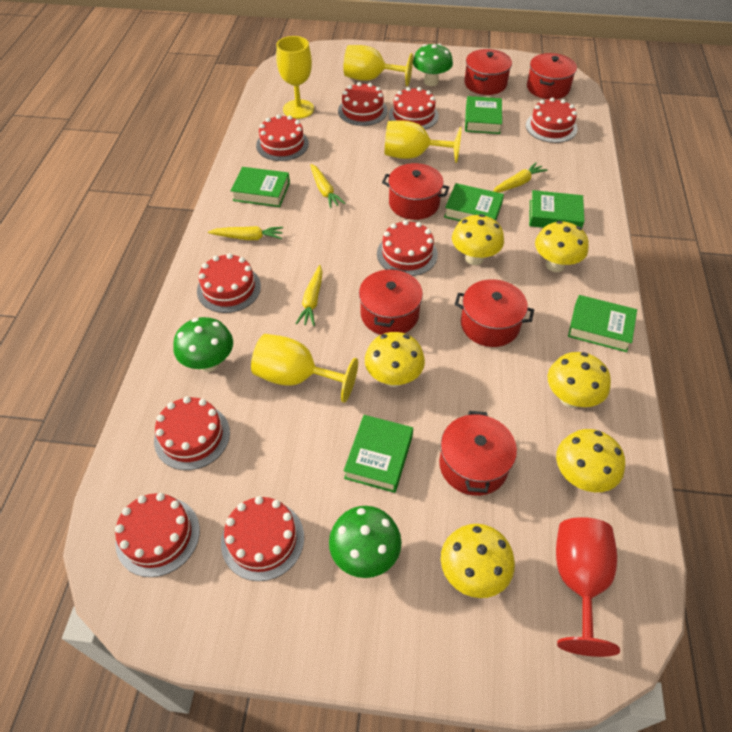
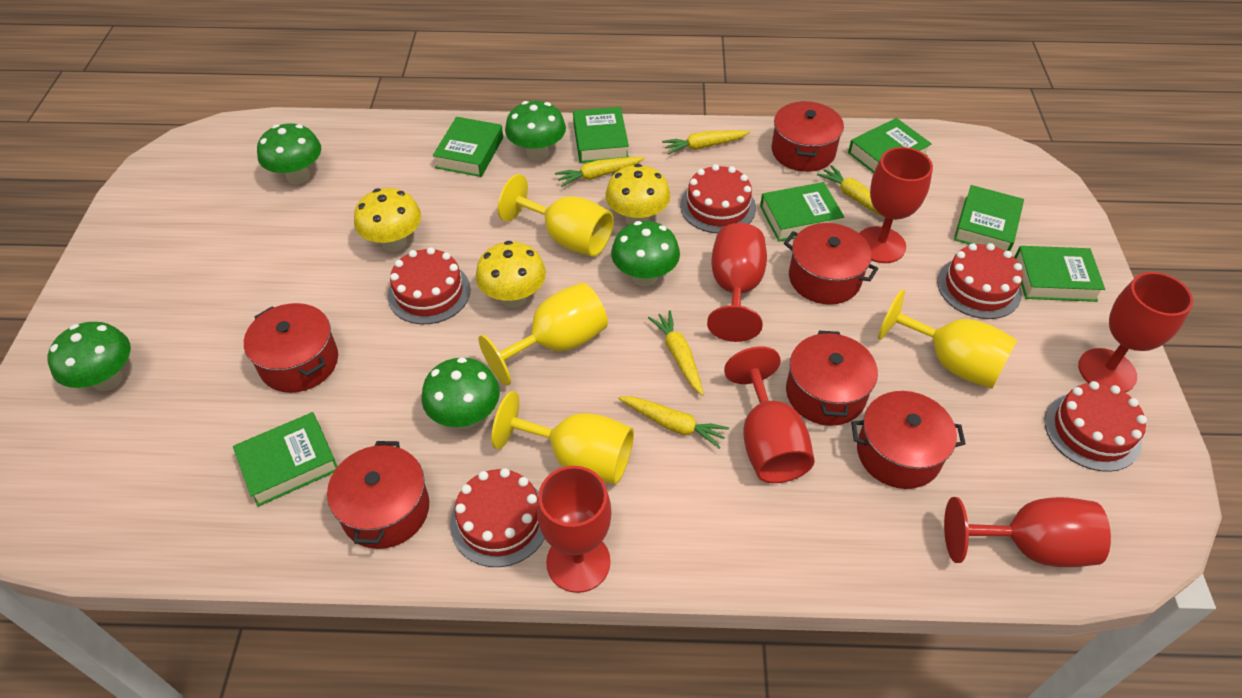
green book: [231,167,290,207] [344,415,413,493] [444,183,504,221] [465,96,502,134] [529,190,584,228] [568,295,637,352] = 6 -> [233,412,338,507] [433,117,503,177] [573,107,629,163] [760,182,844,242] [848,118,932,173] [954,185,1024,251] [1014,246,1105,302] = 7
green mushroom: [173,317,233,372] [329,506,401,578] [413,43,453,86] = 3 -> [48,322,131,391] [257,123,321,184] [422,357,500,429] [505,101,566,161] [611,221,680,286] = 5
red cake: [115,493,200,577] [154,396,230,470] [197,253,261,313] [221,496,304,581] [256,114,309,161] [338,82,388,126] [377,220,438,276] [389,87,439,129] [526,97,577,143] = 9 -> [388,247,471,324] [450,468,545,567] [680,164,756,233] [937,243,1023,319] [1044,381,1147,472] = 5
red goblet: [556,517,620,657] = 1 -> [537,466,612,593] [707,223,767,342] [724,346,815,483] [859,147,933,263] [944,497,1111,567] [1078,272,1193,392] = 6
yellow carrot: [208,226,283,240] [296,265,322,326] [310,164,345,208] [493,162,547,193] = 4 -> [555,157,645,187] [618,396,729,449] [648,310,704,396] [662,130,750,155] [817,165,897,220] = 5
yellow mushroom: [365,332,425,387] [441,524,515,598] [452,214,504,265] [535,221,589,272] [548,352,611,408] [556,429,625,492] = 6 -> [354,188,421,252] [475,241,546,308] [605,164,670,225] = 3

